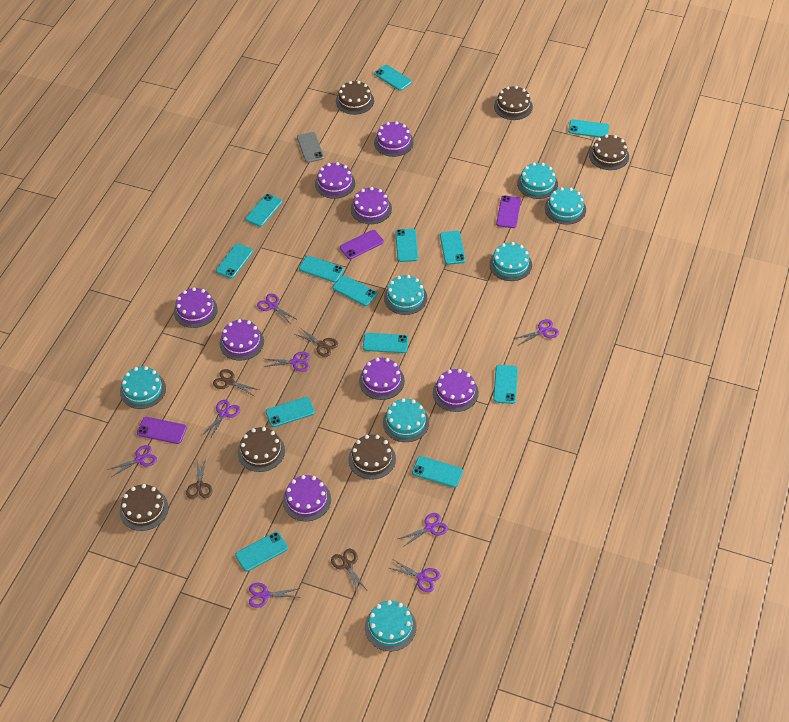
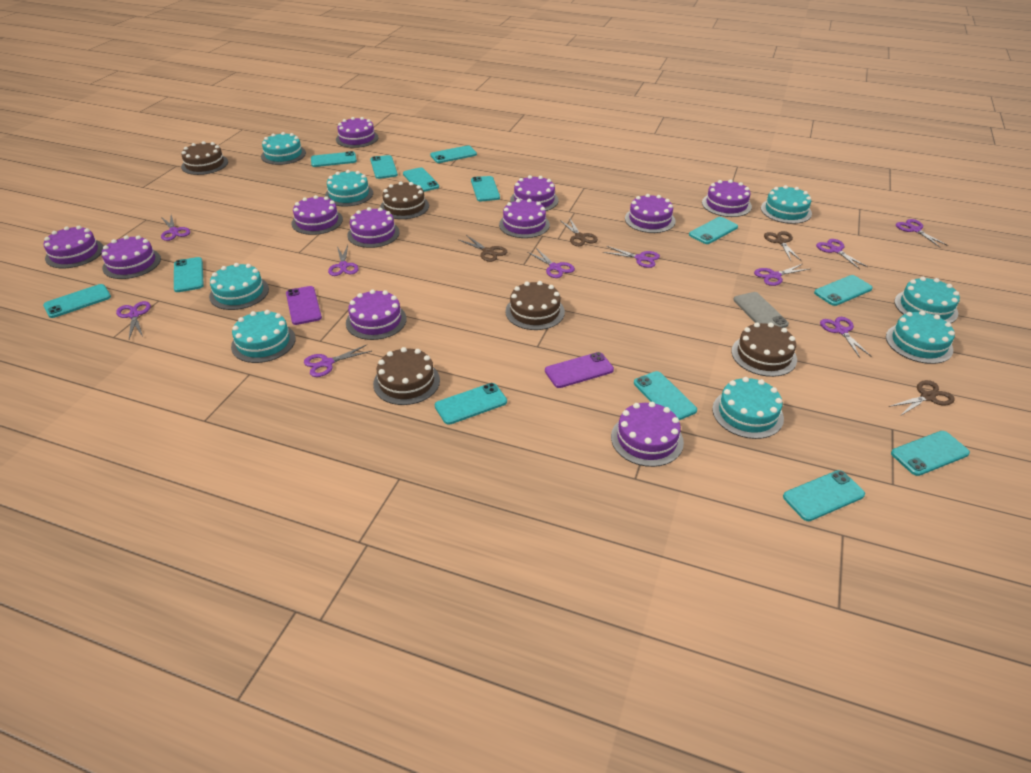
brown cake: [120,484,169,531] [238,427,285,472] [336,81,374,115] [348,435,396,480] [494,86,533,120] [589,134,629,170] = 6 -> [181,141,228,175] [373,347,440,405] [380,182,429,219] [505,281,565,330] [731,322,797,377] = 5
purple cake: [174,287,218,328] [219,319,264,361] [283,475,331,521] [315,162,355,199] [351,187,392,224] [359,357,405,400] [374,121,414,157] [433,369,479,412] = 8 -> [43,226,103,268] [101,235,161,279] [291,195,343,235] [336,117,379,148] [346,289,407,340] [347,207,400,248] [499,199,550,238] [510,175,559,211] [611,402,684,467] [625,194,676,233] [702,180,752,217] = 11
purple phone: [137,417,187,444] [340,230,384,259] [496,195,521,228] = 3 -> [286,286,322,325] [545,352,614,388] = 2
purple scissors: [107,445,157,477] [202,400,240,439] [249,583,300,608] [257,294,298,323] [263,352,310,372] [389,560,440,592] [398,513,448,547] [513,319,559,346] = 8 -> [116,301,151,339] [161,215,190,241] [304,345,372,377] [328,245,359,276] [527,248,575,278] [603,246,660,268] [754,264,810,286] [816,239,868,269] [820,317,872,358] [896,219,948,247] = 10
turquoise cake: [120,366,166,409] [365,600,417,651] [383,398,429,442] [384,275,427,315] [489,242,532,281] [517,163,558,199] [545,187,586,225] = 7 -> [209,263,269,310] [231,310,296,363] [261,132,306,165] [325,170,373,207] [712,377,784,439] [761,185,812,224] [886,311,955,364] [894,277,960,323] = 8

